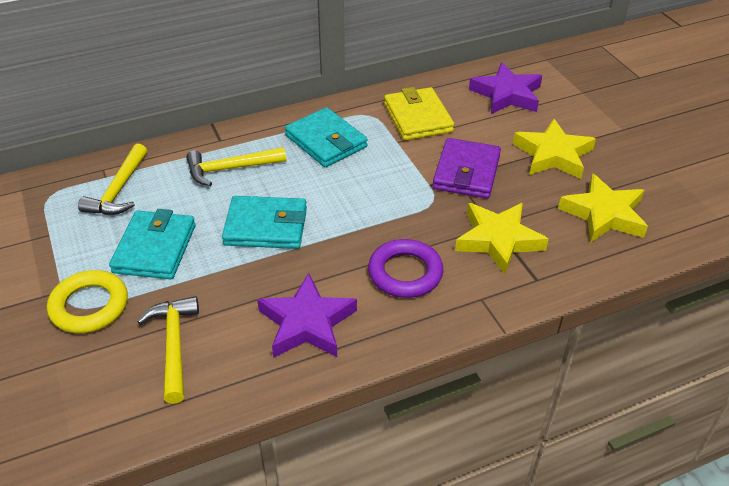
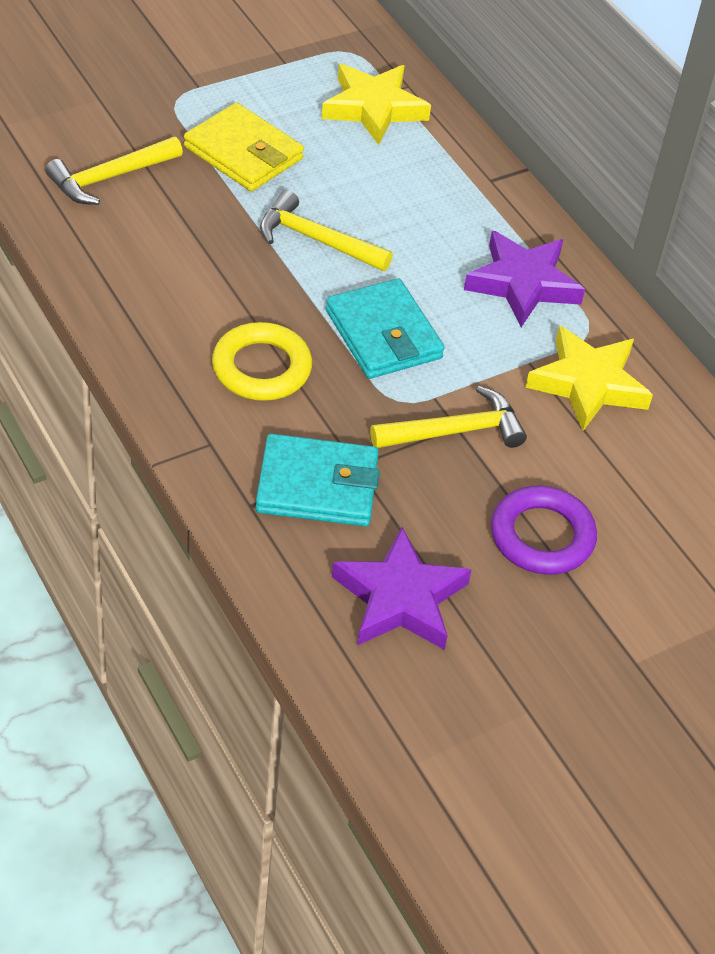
purple wallet: [433,138,501,199] = 1 -> none = 0
turquoise wallet: [109,209,195,279] [222,196,307,249] [285,107,368,167] = 3 -> [255,434,380,526] [326,278,445,379] = 2
yellow star: [455,203,549,274] [513,119,596,179] [558,173,648,243] = 3 -> [321,64,431,145] [525,325,653,431] = 2

